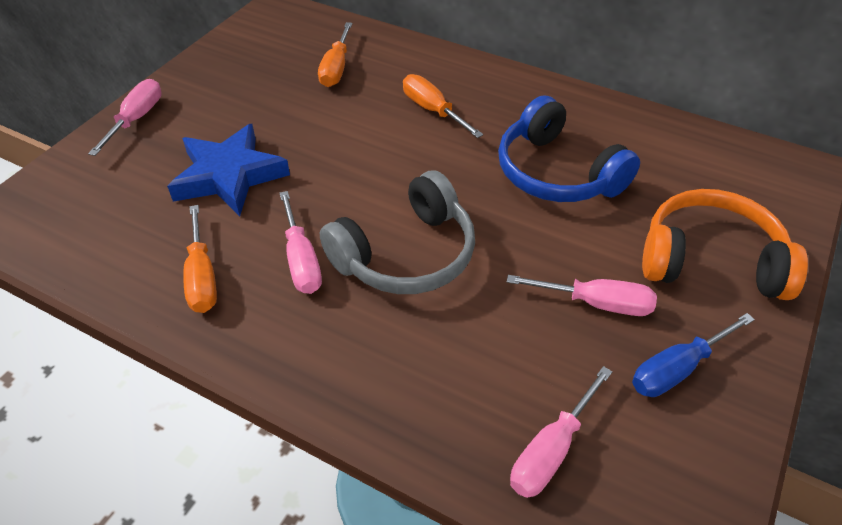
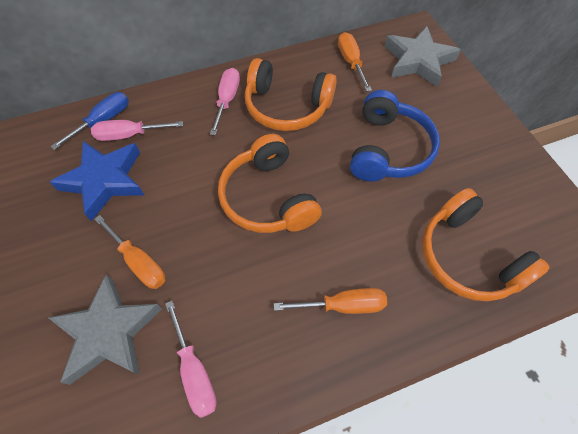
grey headphones: [320,170,475,294] = 1 -> none = 0
grey star: none = 0 -> [48,274,162,385] [384,26,461,87] = 2
orange headphones: [642,189,808,300] = 1 -> [218,134,322,233] [245,58,337,131] [422,188,550,301] = 3
pink screwdriver: [88,79,162,156] [279,191,322,294] [507,275,657,316] [510,366,612,498] = 4 -> [91,120,183,141] [165,301,217,418] [210,68,240,135] = 3

